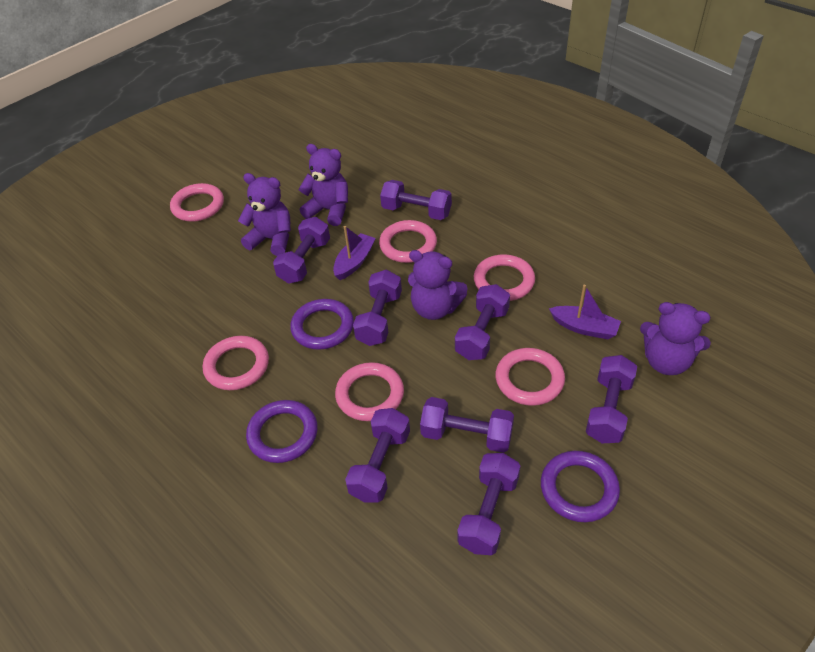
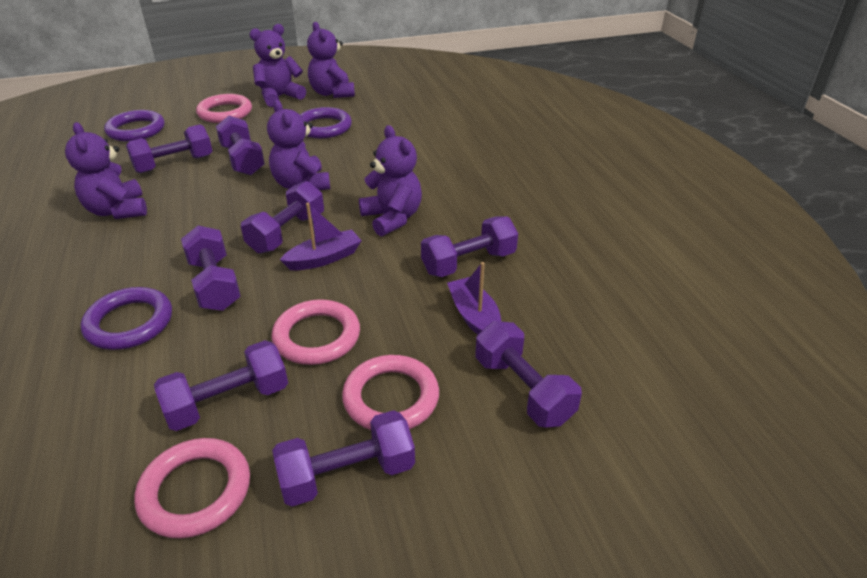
pink ring: [170,183,224,222] [203,336,269,390] [335,362,404,421] [379,220,437,263] [474,254,535,301] [495,348,565,406] = 6 -> [135,438,250,539] [196,94,252,123] [271,299,360,365] [342,355,439,430] = 4
purple teddy bear: [238,173,291,256] [298,144,348,226] [408,250,468,320] [640,302,711,375] = 4 -> [65,122,147,219] [249,24,306,107] [267,100,330,190] [307,22,355,98] [359,125,422,236] = 5

